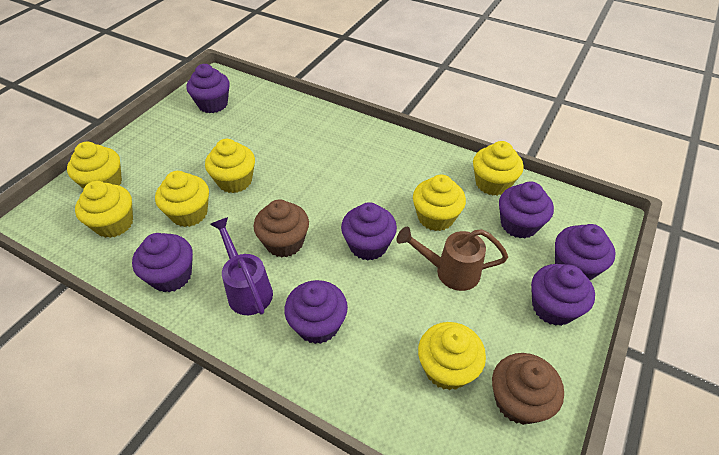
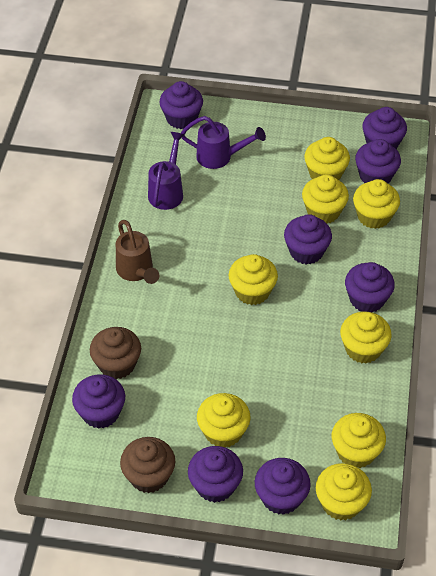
purple cupcake: [132,233,193,293] [187,64,230,113] [284,280,348,344] [341,202,397,261] [499,182,554,238] [531,264,595,326] [555,224,616,280] = 7 -> [72,374,125,429] [159,81,203,129] [188,446,243,503] [255,458,311,515] [284,214,332,265] [345,262,395,312] [355,139,401,183] [363,107,407,149] = 8
purple watering can: [210,217,273,315] = 1 -> [148,132,185,210] [181,116,266,169] = 2
yellow cupcake: [67,142,122,189] [75,181,133,238] [155,171,209,227] [205,139,255,193] [413,175,466,231] [418,322,486,390] [473,141,523,196] = 7 -> [197,393,251,448] [229,254,278,305] [302,174,349,223] [304,137,350,180] [316,463,372,520] [332,413,386,468] [340,312,392,364] [353,179,400,229] = 8

